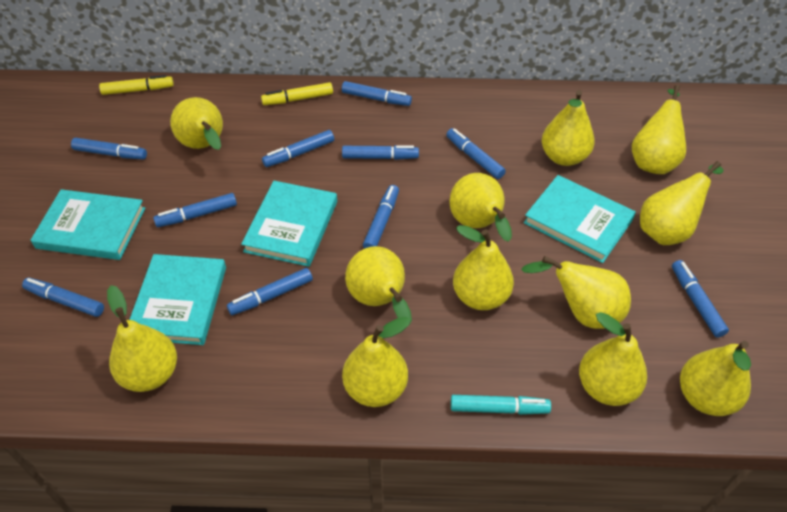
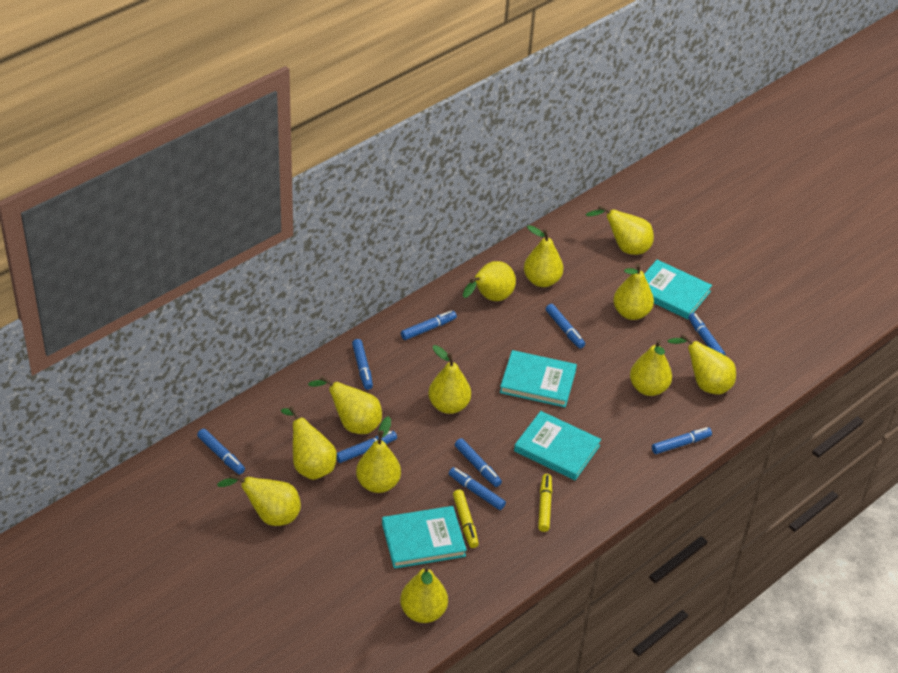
blue marker: [22,278,104,317] [71,138,147,159] [153,193,237,227] [227,268,313,315] [262,130,334,167] [342,81,412,106] [342,145,419,160] [363,185,399,249] [446,128,506,179] [672,260,729,338] = 10 -> [197,429,245,474] [336,431,397,463] [352,339,373,390] [401,311,457,340] [449,467,506,510] [455,438,502,487] [546,304,585,349] [652,427,712,454] [688,313,725,355] = 9
turquoise marker: [451,395,551,415] = 1 -> none = 0

